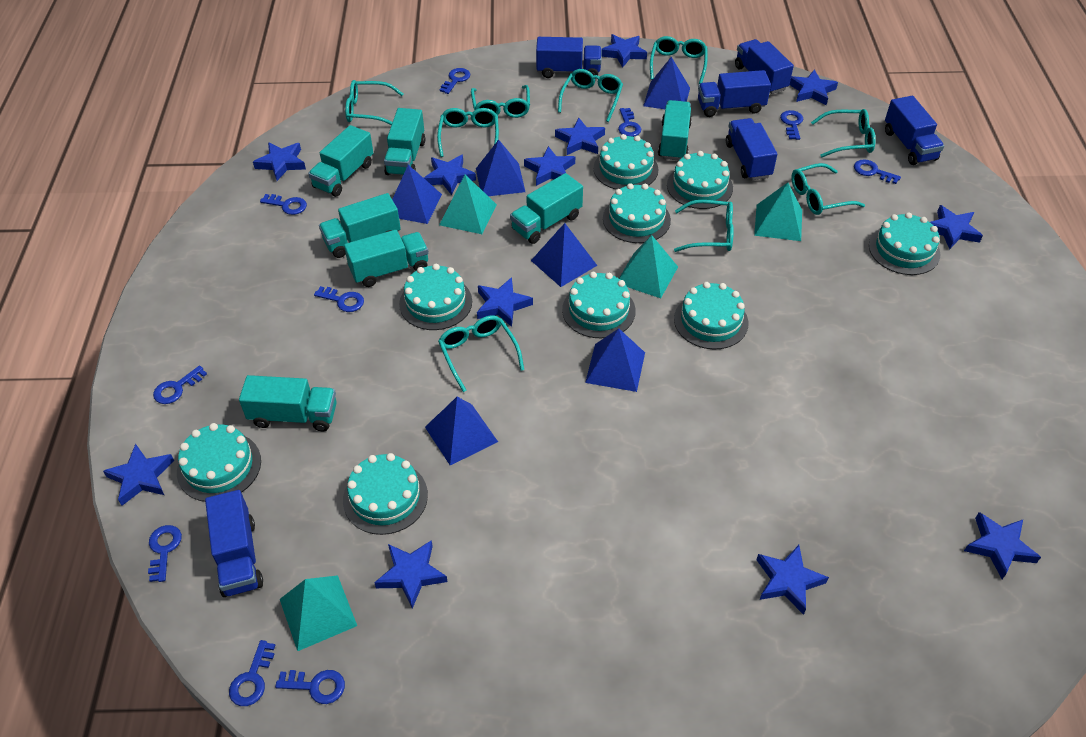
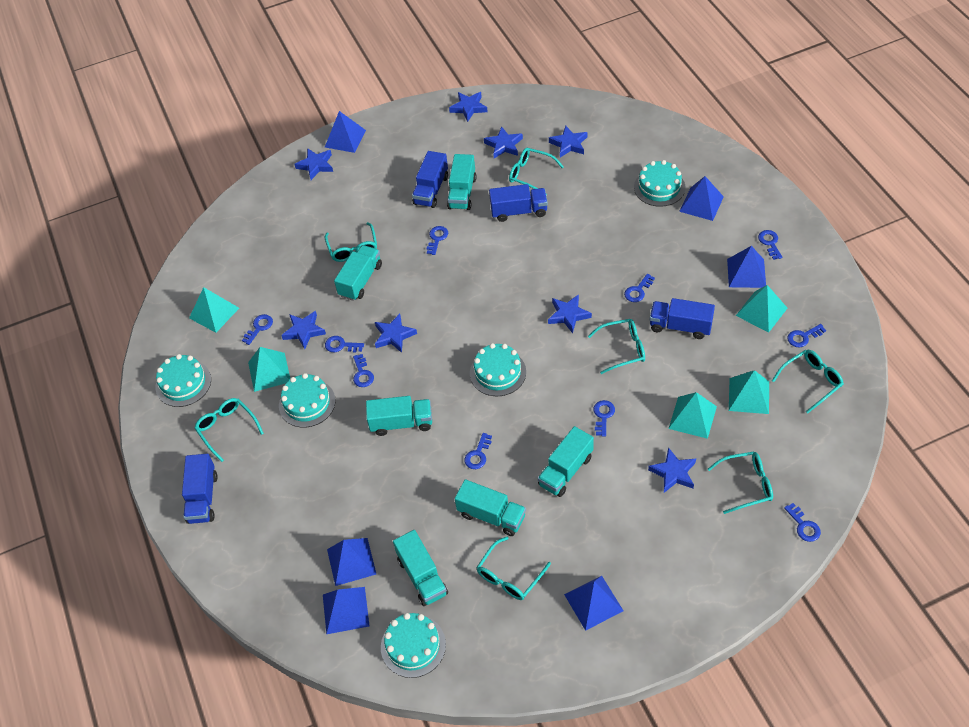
blue star: [103,444,174,506] [253,142,306,181] [374,540,448,609] [424,155,476,195] [477,277,533,327] [524,146,575,186] [555,118,605,155] [601,34,647,68] [756,545,829,615] [790,70,838,105] [930,205,983,249] [964,512,1041,579] = 12 -> [281,311,326,349] [295,148,333,180] [375,314,417,353] [449,92,487,122] [484,126,523,158] [548,294,592,333] [549,126,587,158] [648,447,696,493] = 8
blue truck: [205,490,263,597] [536,37,602,78] [698,70,771,117] [726,118,777,180] [735,39,794,94] [885,96,944,165] = 6 -> [182,454,218,524] [412,151,448,208] [489,184,548,222] [650,298,715,339] = 4
turquoise cake: [177,423,261,502] [343,453,428,535] [399,264,472,330] [562,272,636,338] [593,134,658,190] [603,183,671,243] [667,151,733,209] [674,282,748,350] [869,212,941,275] = 9 -> [156,354,211,407] [279,373,336,428] [381,613,446,678] [470,343,526,396] [634,160,685,207] = 5
turquoise glasses: [345,80,403,125] [437,108,499,157] [438,315,524,392] [471,85,530,118] [558,69,623,122] [650,36,708,84] [674,200,734,252] [791,163,865,215] [811,109,876,157] = 9 -> [194,398,264,462] [325,222,377,262] [476,537,551,600] [509,148,564,195] [588,319,645,374] [708,452,773,514] [772,350,844,413] = 7
turquoise pyramid: [280,575,357,651] [439,175,497,234] [619,235,678,298] [754,183,802,241] = 4 -> [189,287,239,333] [248,347,290,392] [669,392,717,439] [729,370,769,414] [736,285,787,333] = 5
turquoise truck: [239,375,337,431] [308,125,373,197] [319,193,401,258] [344,230,429,287] [384,108,425,175] [510,173,583,244] [658,100,692,161] = 7 -> [334,245,382,301] [366,396,432,436] [393,530,448,606] [447,154,477,210] [455,479,526,536] [538,426,594,497] = 6

